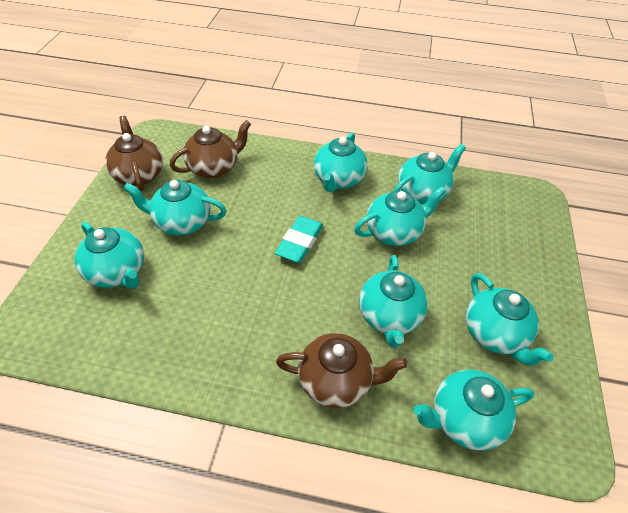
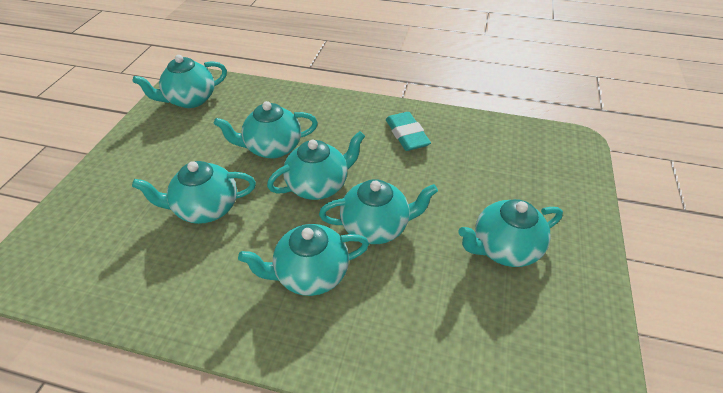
brown teapot: [105,116,163,191] [170,120,251,178] [276,333,407,408] = 3 -> none = 0
turquoise teapot: [75,222,144,289] [123,180,227,235] [314,132,368,192] [354,186,446,246] [359,255,428,348] [394,144,466,204] [413,369,534,450] [466,273,554,366] = 8 -> [132,161,256,224] [133,55,227,108] [214,101,318,159] [238,224,369,296] [267,131,365,200] [319,179,438,244] [458,199,563,267] = 7

